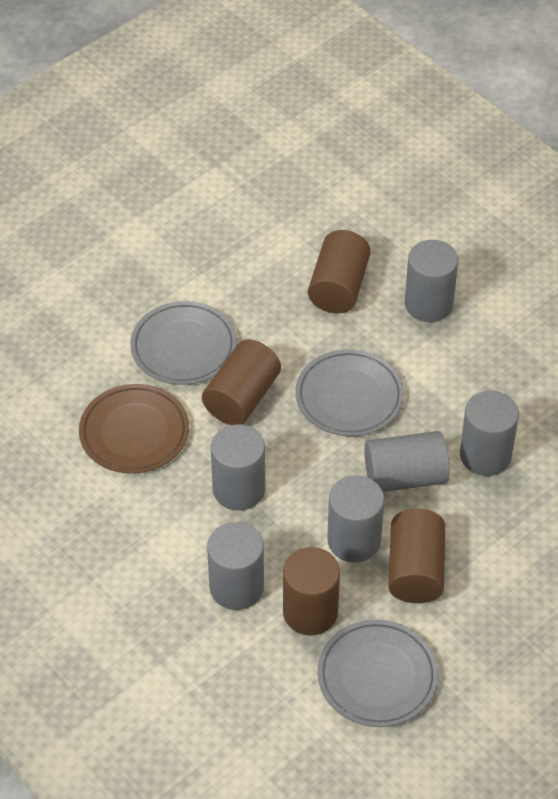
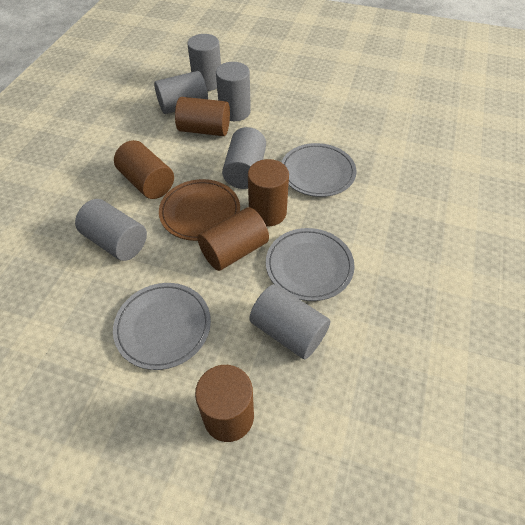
brown cylinder: [202,339,281,425] [283,547,340,636] [308,230,371,314] [388,509,445,603] = 4 -> [114,140,174,199] [175,97,230,136] [195,365,254,442] [197,207,269,271] [248,159,289,227] = 5

